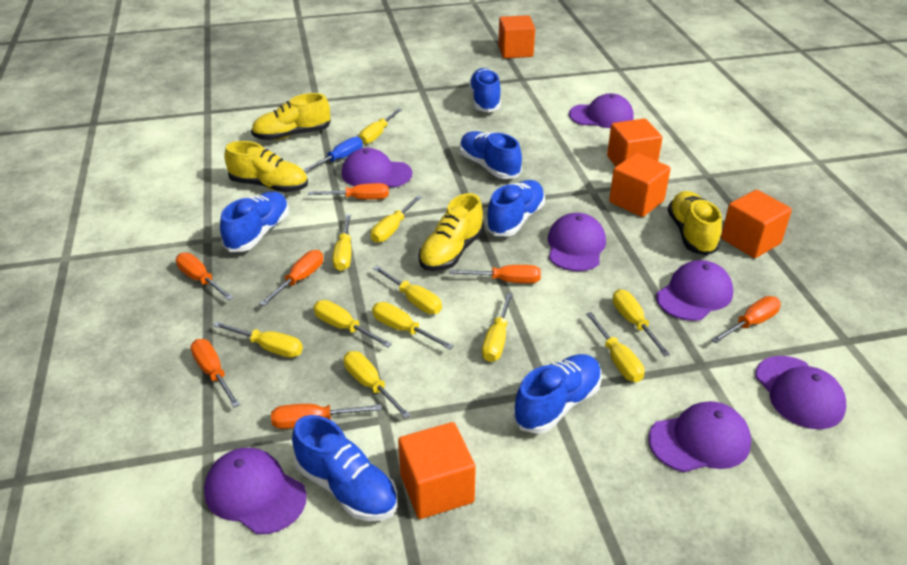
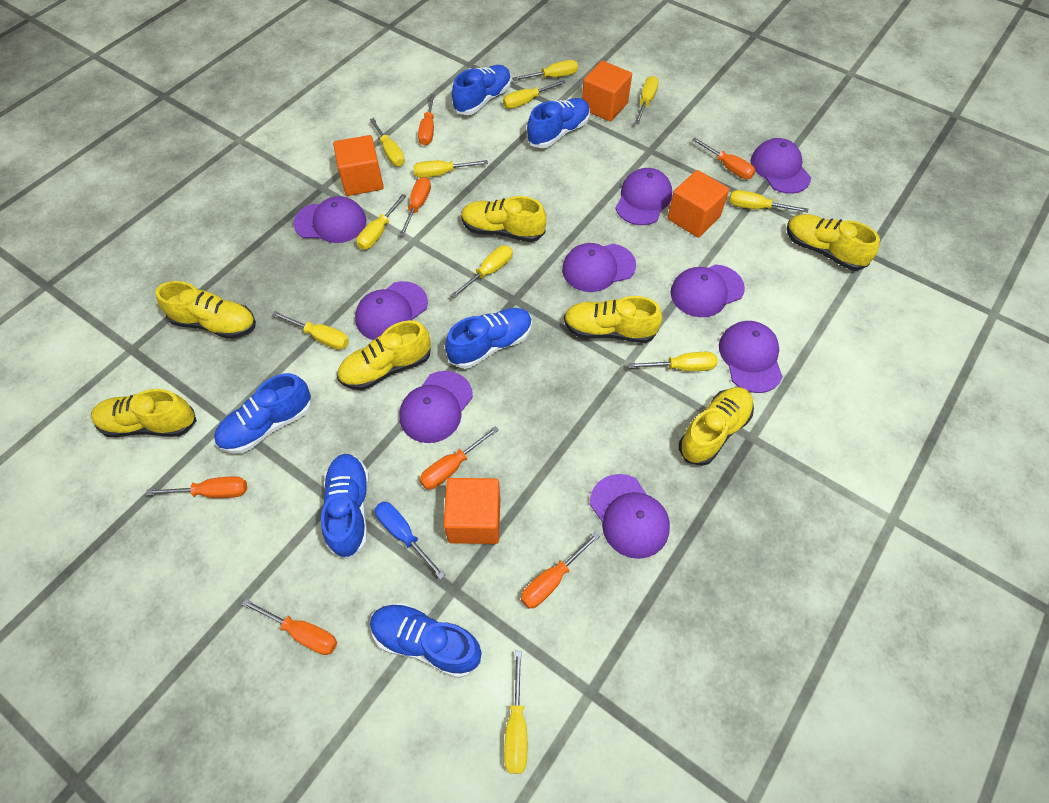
orange cube: [398,422,476,519] [498,15,535,58] [607,118,663,166] [609,153,671,217] [721,190,792,258] = 5 -> [333,135,384,196] [443,478,500,544] [582,61,632,122] [667,170,729,238] = 4
purple cap: [204,448,307,534] [342,148,412,187] [548,213,606,271] [569,93,633,128] [648,401,751,472] [656,260,733,321] [755,356,846,429] = 7 -> [293,196,366,243] [355,281,428,340] [399,371,473,443] [562,243,636,292] [590,474,670,559] [615,168,672,225] [671,264,745,317] [719,321,783,393] [751,138,811,194] = 9
yellow shoe: [224,141,308,192] [251,93,331,140] [419,193,484,271] [668,191,722,256] = 4 -> [91,389,197,437] [155,281,256,339] [337,320,431,390] [461,196,546,242] [564,296,662,343] [679,387,754,466] [787,214,880,271] = 7

